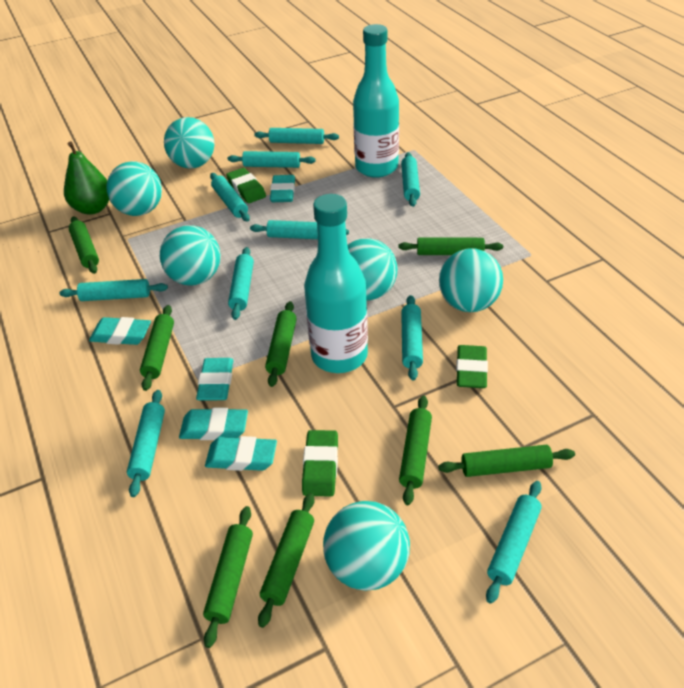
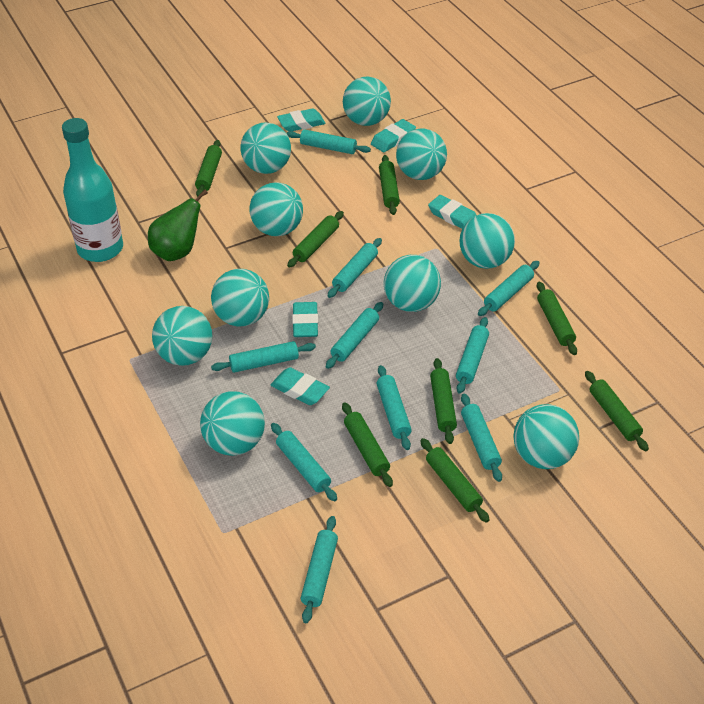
green eraser: [226,168,266,203] [302,430,338,496] [456,345,488,388] = 3 -> none = 0
turquoise ball: [107,161,162,216] [160,225,221,285] [164,117,214,169] [323,501,410,591] [347,238,398,300] [439,248,503,312] = 6 -> [152,306,212,366] [200,391,265,456] [211,269,269,327] [240,122,291,174] [249,182,303,236] [343,77,391,126] [384,255,441,312] [396,129,447,180] [459,213,515,269] [513,404,579,469] = 10
turquoise bottle: [304,194,368,373] [353,24,399,178] = 2 -> [62,118,123,262] = 1

